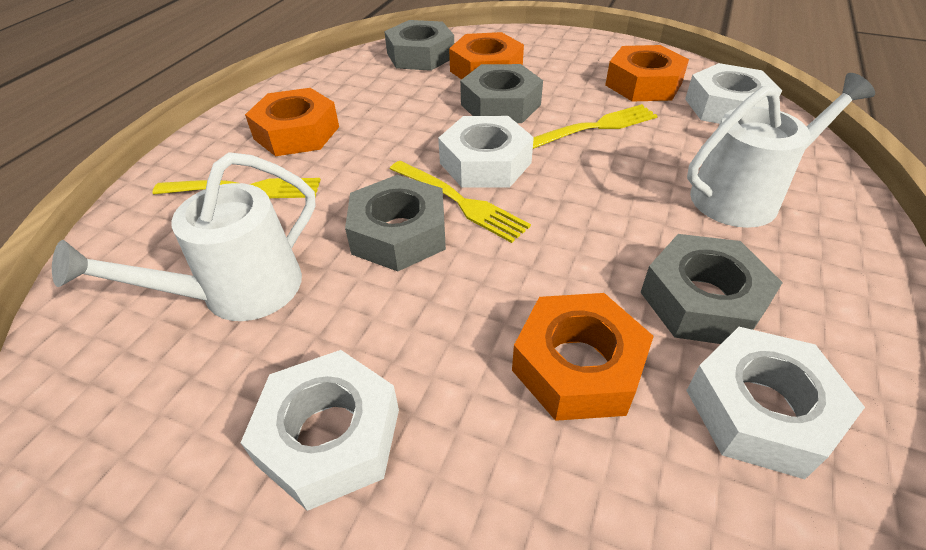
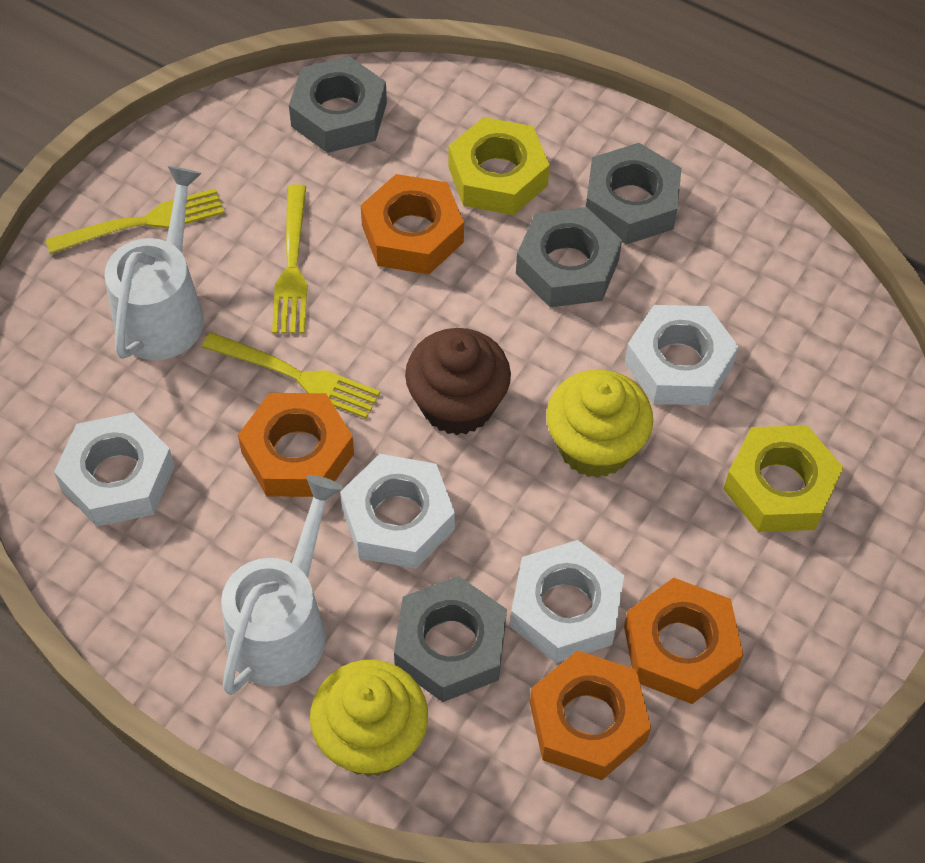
brown cupcake: none = 0 -> [405,328,511,435] = 1
yellow cupcake: none = 0 -> [310,660,428,777] [546,370,653,478] = 2
yellow nut: none = 0 -> [448,117,550,215] [723,425,844,532] = 2

